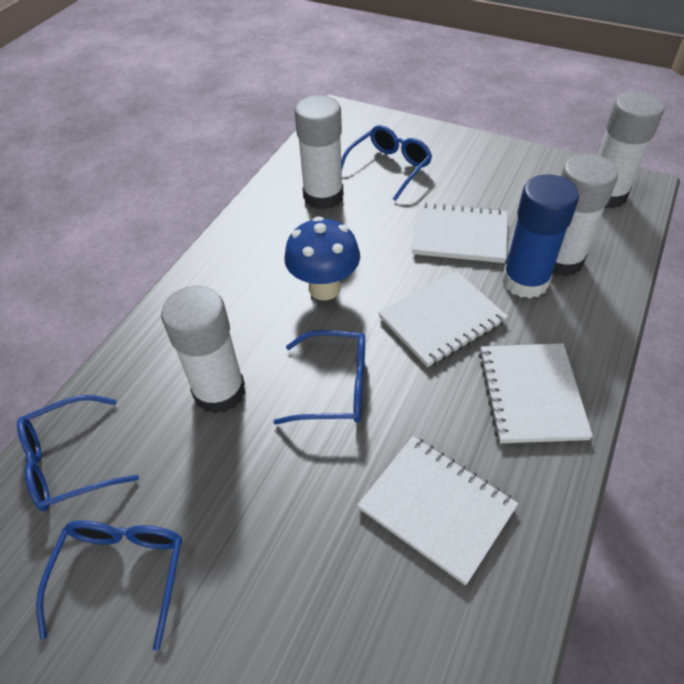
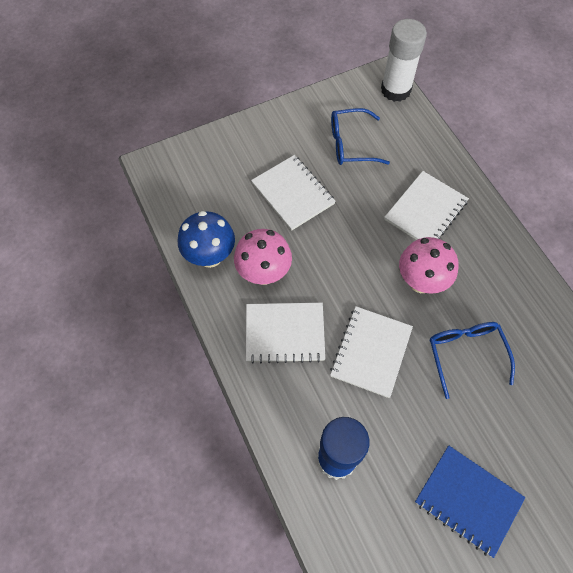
blue glasses: [17,395,139,511] [36,520,182,651] [273,330,365,425] [341,125,432,201] = 4 -> [331,108,390,165] [430,322,515,399] = 2
blue notebook: none = 0 -> [415,445,526,558] = 1
pink mushroom: none = 0 -> [234,229,292,285] [399,237,458,294] = 2
white glue stick: [161,286,245,414] [295,95,344,210] [552,154,618,277] [598,91,664,208] = 4 -> [381,19,427,102] = 1

